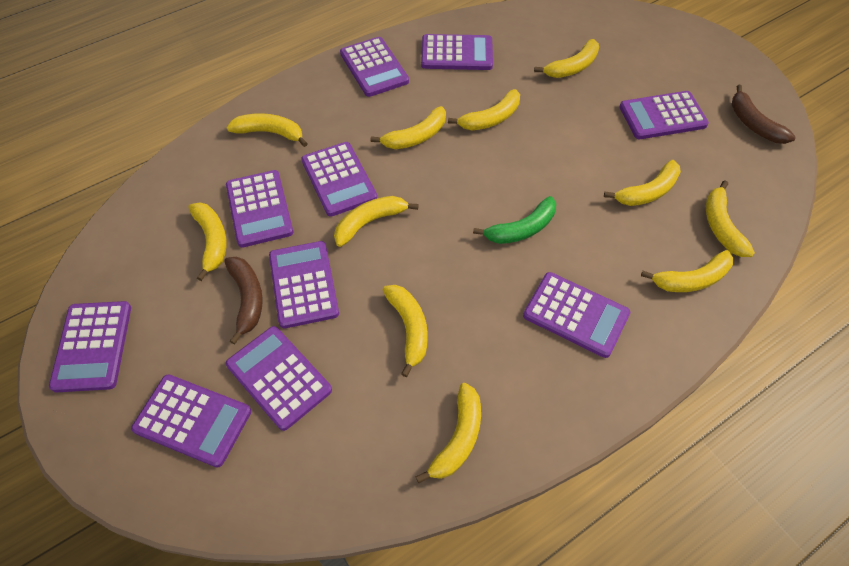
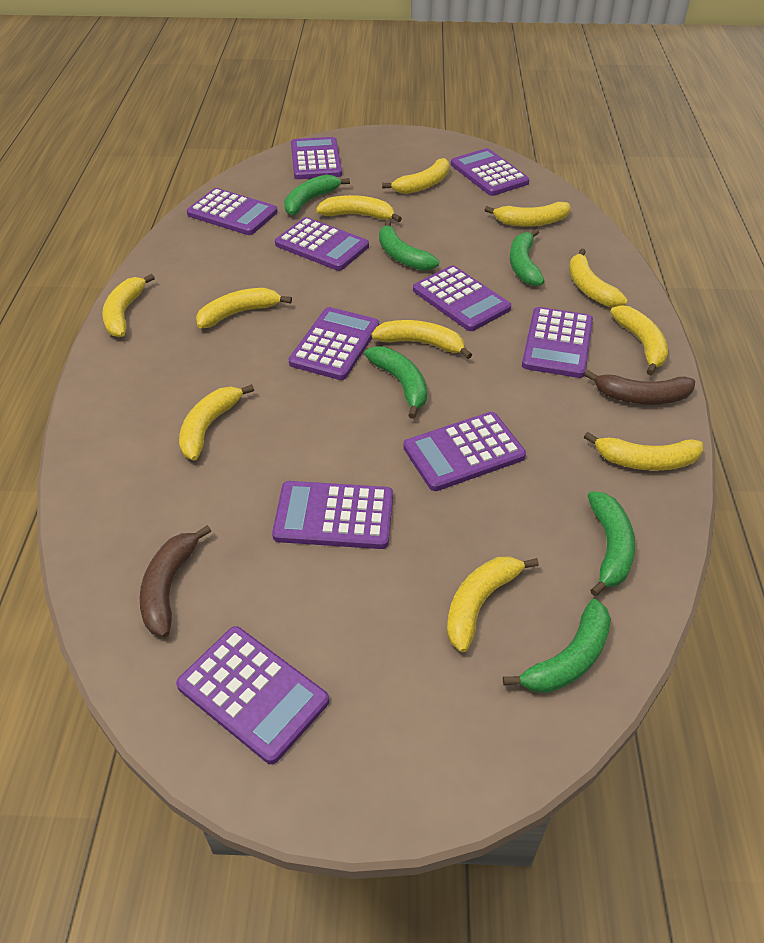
green banana: [473,196,556,244] = 1 -> [284,174,350,215] [364,346,427,419] [379,220,439,271] [503,599,611,693] [510,229,545,286] [588,491,635,596] = 6

